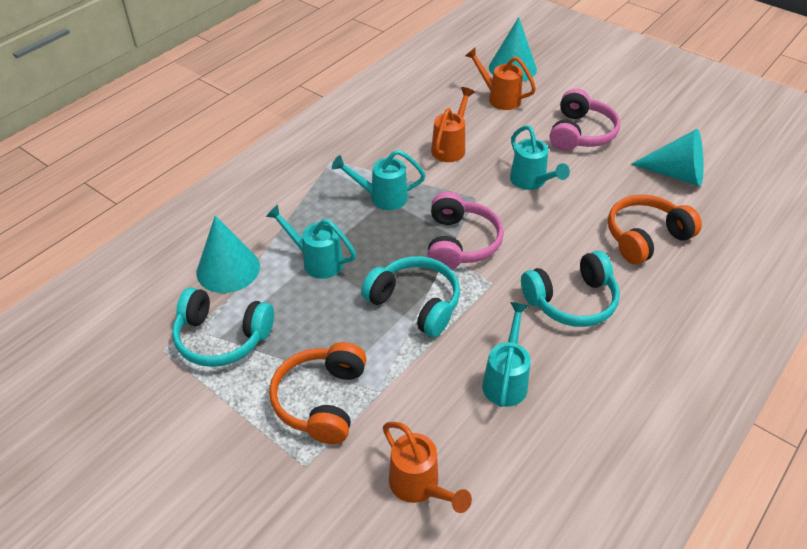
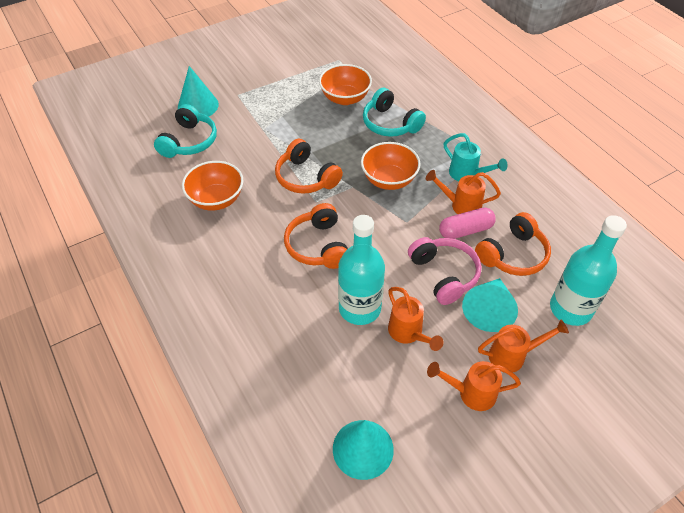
orange bowl: none = 0 -> [182,161,244,211] [319,64,372,105] [361,142,421,190] = 3
orange headphones: [269,342,367,444] [608,194,702,265] = 2 -> [275,139,343,194] [284,203,348,269] [475,212,551,276] = 3
orange watering can: [383,422,472,513] [431,87,475,162] [465,47,536,110] = 3 -> [388,287,443,351] [426,170,501,214] [427,361,521,411] [478,320,569,373] = 4
pink capsule: none = 0 -> [439,208,496,239] = 1
pink headphones: [427,192,504,270] [550,89,620,151] = 2 -> [408,237,481,305] = 1
turquoise bottle: none = 0 -> [338,215,385,325] [550,215,627,326] = 2
turquoise headphones: [172,287,274,367] [361,256,460,337] [521,251,620,327] = 3 -> [154,104,217,158] [363,88,426,137] = 2
turquoise watering can: [266,204,356,279] [332,150,426,210] [482,302,531,407] [510,125,570,190] = 4 -> [444,133,508,181] = 1

